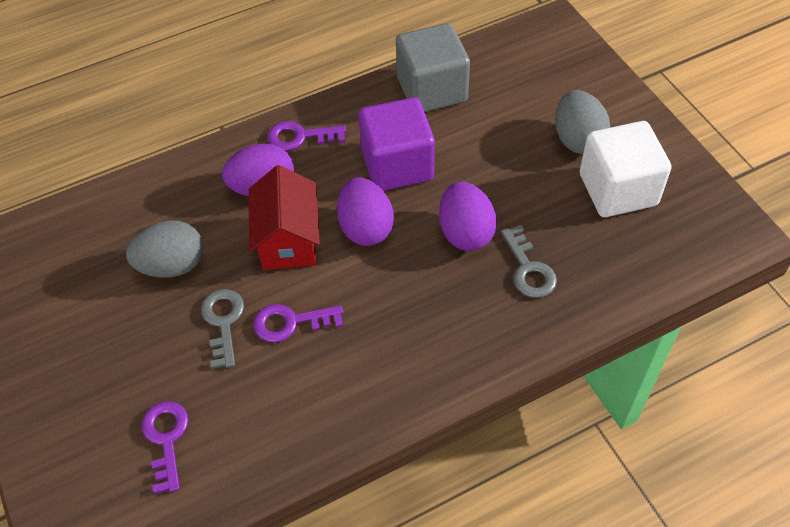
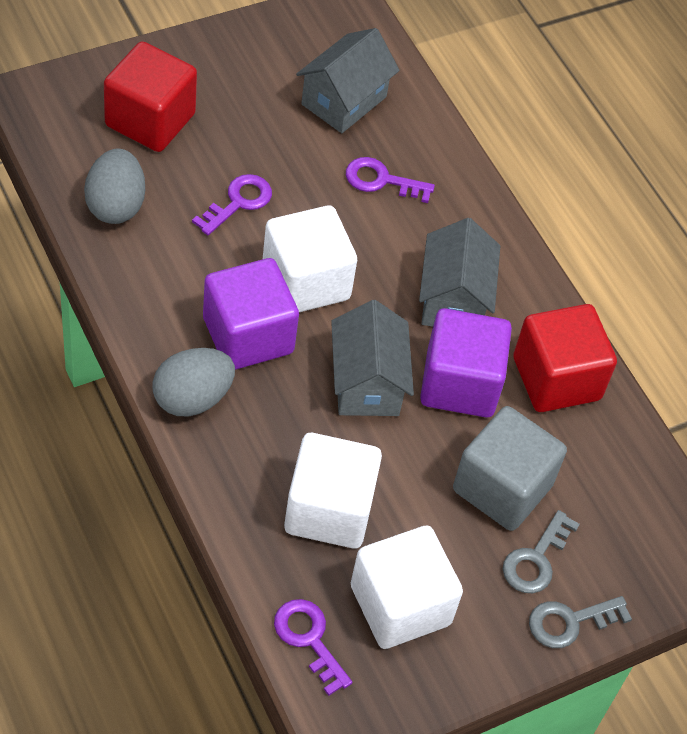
grey house: none = 0 -> [296,28,400,133] [331,300,414,416] [419,218,500,327] = 3
purple cube: [358,97,435,191] = 1 -> [203,258,299,370] [420,308,512,417] = 2
purple egg: [222,144,294,197] [337,177,394,246] [439,181,497,251] = 3 -> none = 0
red cube: none = 0 -> [104,41,197,152] [513,304,617,412] = 2
red house: [249,165,320,270] = 1 -> none = 0
white cube: [580,121,671,217] = 1 -> [263,206,357,312] [284,433,382,548] [351,526,463,649] = 3

